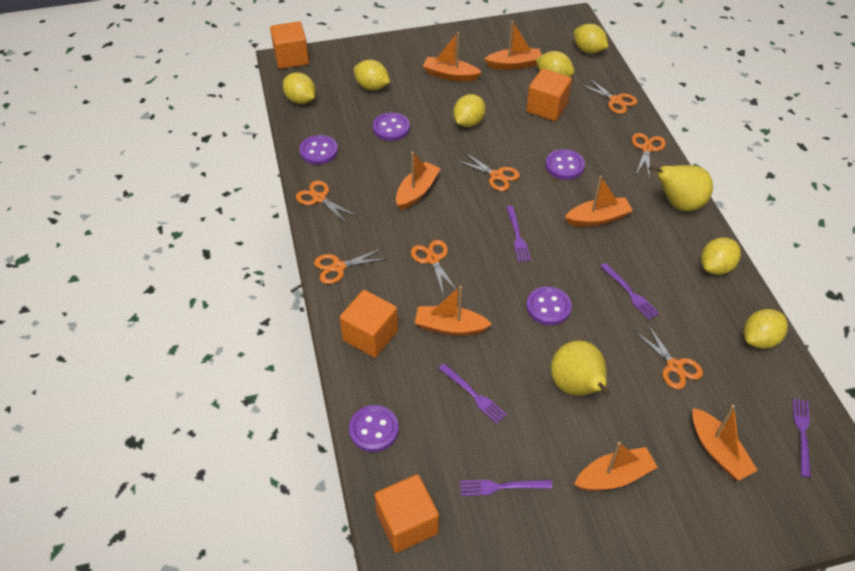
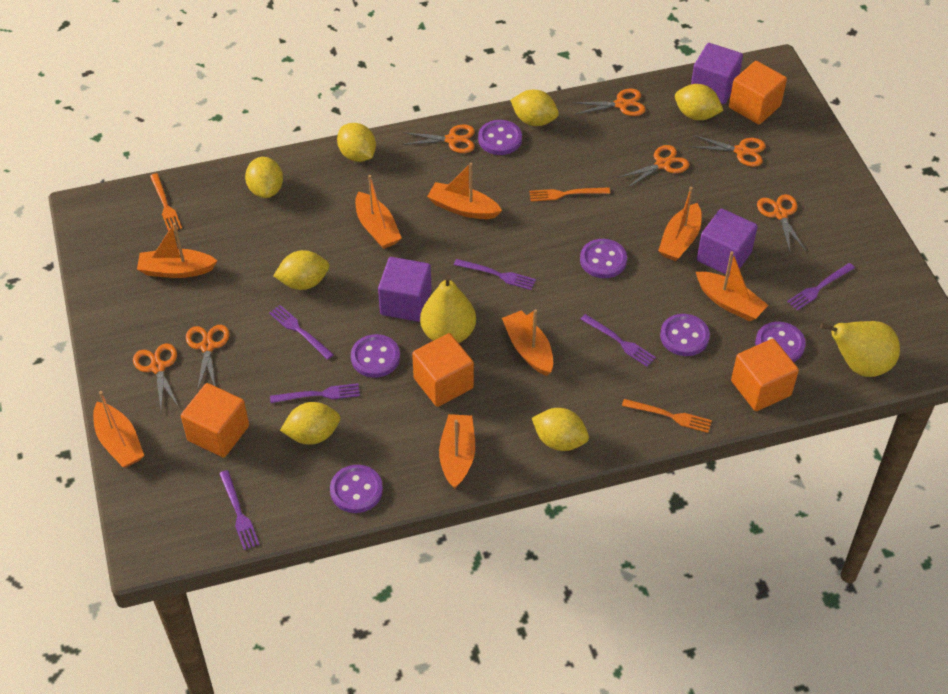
orange boat: [396,151,441,210] [415,286,492,336] [423,32,482,81] [484,21,542,70] [565,176,633,226] [574,442,658,491] [692,405,758,481] = 7 -> [93,391,144,468] [137,223,217,278] [355,175,402,249] [427,163,502,219] [439,414,475,489] [502,309,553,376] [658,187,702,261] [696,251,768,321] = 8
orange fork: none = 0 -> [150,173,182,231] [529,187,610,202] [622,399,712,433] = 3
purple button: [299,135,338,165] [349,405,399,452] [373,112,410,141] [526,286,572,325] [545,149,585,180] = 5 -> [330,465,383,513] [351,334,400,378] [478,120,522,155] [580,239,627,278] [660,314,710,356] [755,322,806,362] = 6
purple cube: none = 0 -> [378,257,432,322] [691,43,743,104] [697,208,758,274] = 3
purple fork: [438,363,507,424] [460,480,553,496] [506,206,531,262] [600,263,659,320] [793,398,811,478] = 5 -> [219,470,260,550] [269,305,334,360] [270,383,360,403] [454,259,536,290] [580,314,656,367] [787,263,855,311] = 6

